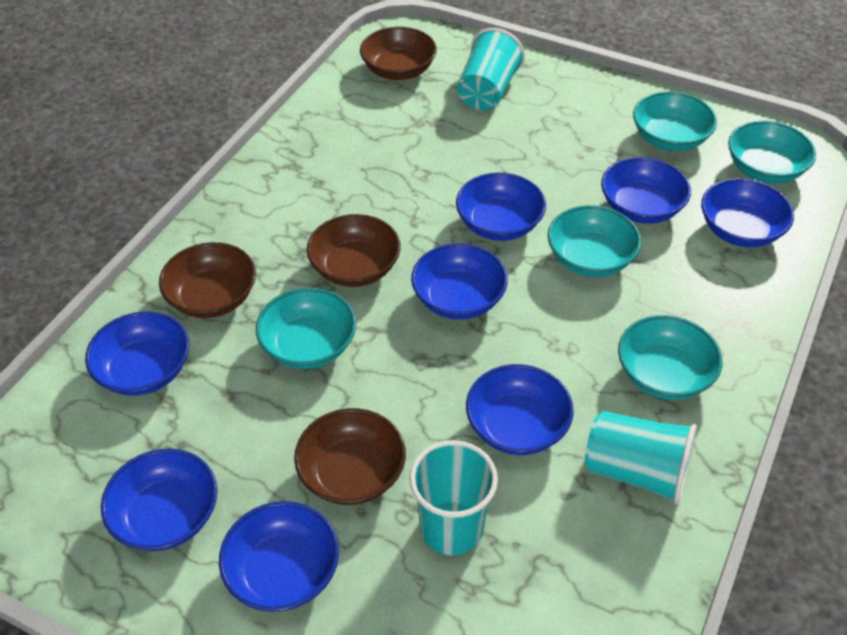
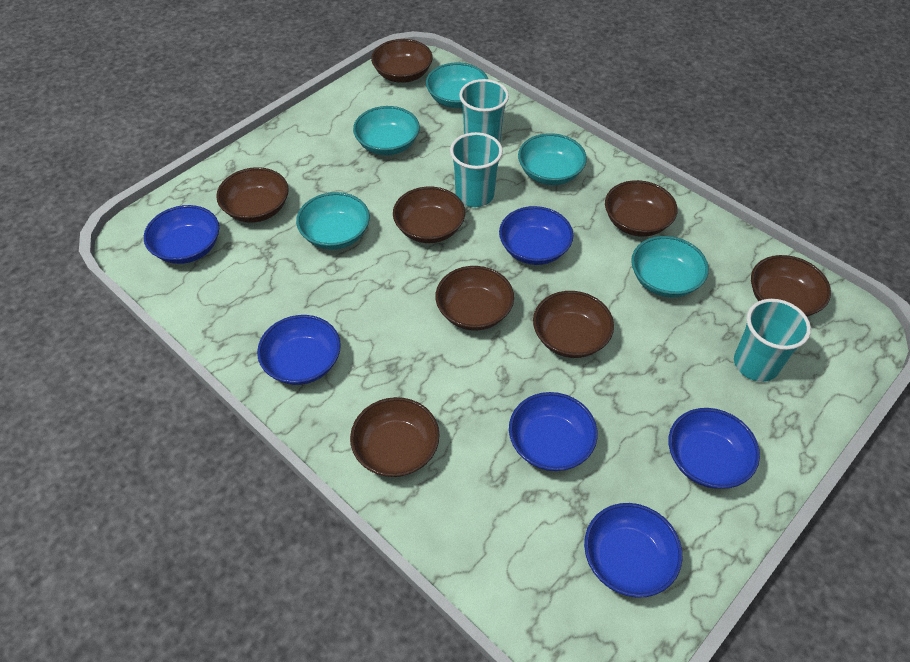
blue bowl: [85,311,189,396] [101,448,217,551] [219,501,339,612] [411,243,508,320] [456,173,546,241] [466,364,574,455] [601,157,691,224] [701,178,794,247] = 8 -> [144,205,219,264] [257,315,341,385] [499,206,573,265] [509,392,598,471] [584,503,682,598] [668,408,760,489] = 6
brown bowl: [159,242,256,318] [294,408,406,505] [307,214,400,287] [360,27,437,80] = 4 -> [216,167,289,223] [350,397,440,477] [371,39,433,83] [393,187,465,243] [435,266,514,330] [533,291,614,358] [605,180,677,237] [751,255,831,317] = 8

